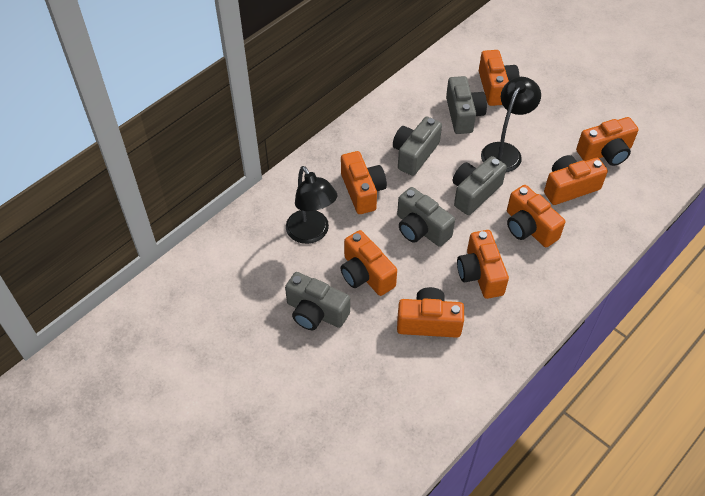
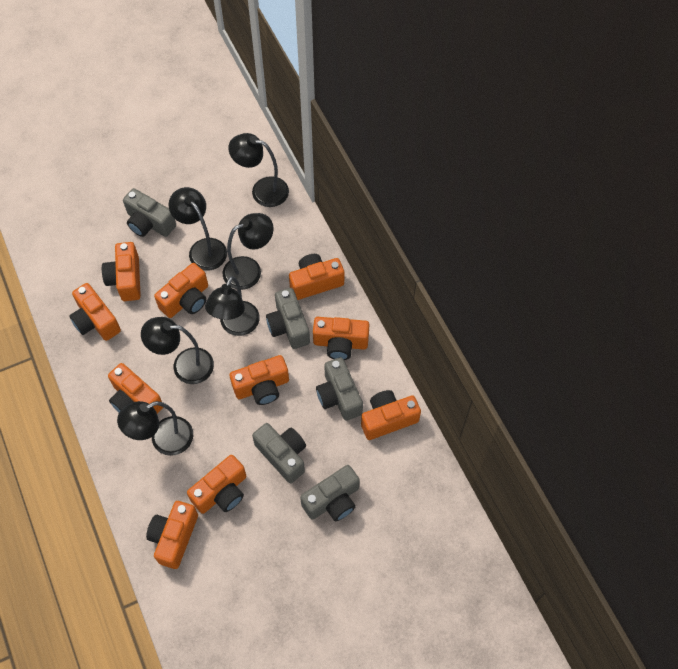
black lamp: [286,166,338,244] [481,77,541,172] = 2 -> [117,401,193,456] [141,317,214,384] [169,187,227,271] [205,276,260,336] [223,213,274,290] [228,133,289,207] = 6
orange camera: [341,151,387,214] [341,230,397,296] [397,287,464,338] [457,230,509,299] [479,50,519,106] [507,185,565,247] [544,155,608,205] [576,117,639,166] = 8 -> [70,283,121,341] [102,242,141,301] [108,363,163,414] [146,501,198,569] [154,263,208,318] [187,455,246,514] [229,355,289,405] [289,254,344,300] [313,317,370,360] [361,390,421,440] = 10

